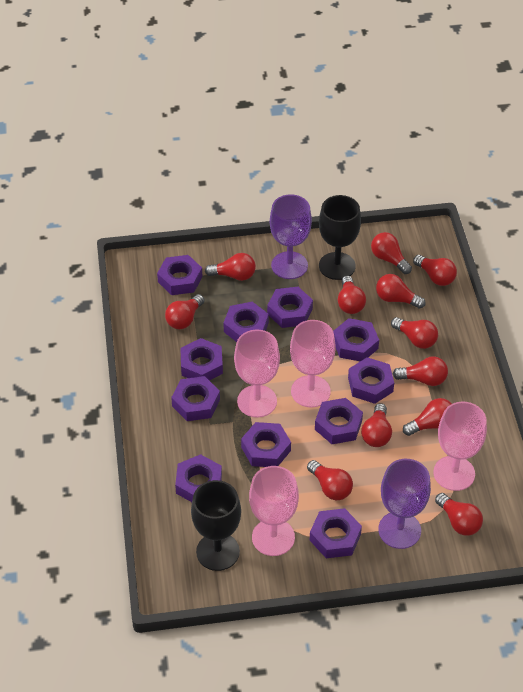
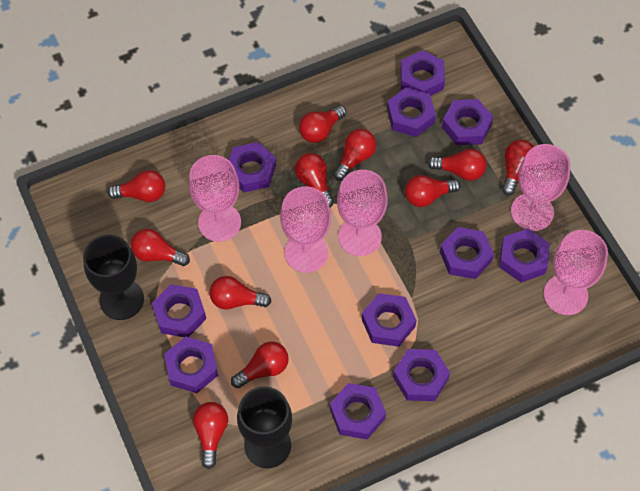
pink goblet: [234,329,280,417] [249,466,299,556] [290,320,336,407] [433,402,487,491] = 4 -> [189,155,241,242] [280,186,331,273] [337,170,388,256] [511,144,570,231] [544,230,608,315] = 5
purple goblet: [270,194,312,279] [378,459,431,549] = 2 -> none = 0
red light bulb: [165,294,205,329] [205,253,256,281] [307,460,353,500] [338,276,366,314] [361,403,392,447] [371,232,412,274] [376,274,426,309] [391,317,438,349] [393,356,448,386] [403,398,452,436] [413,255,457,286] [435,493,483,536] = 12 -> [107,170,165,202] [131,229,190,266] [193,402,228,469] [209,276,271,309] [231,342,289,388] [295,153,334,208] [299,105,346,143] [333,129,376,181] [405,175,460,207] [428,149,487,181] [502,140,534,195] = 11

